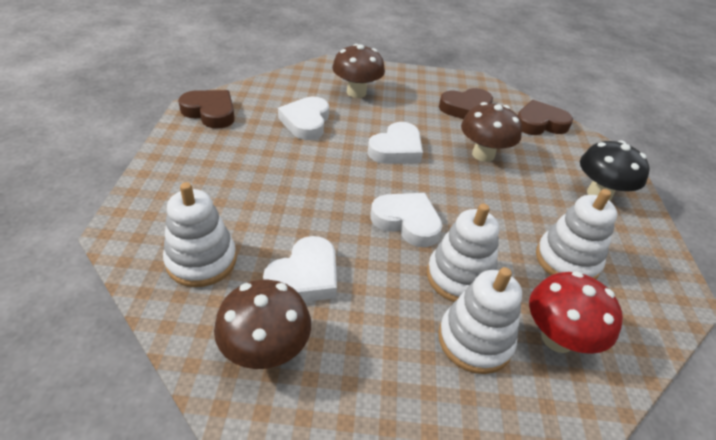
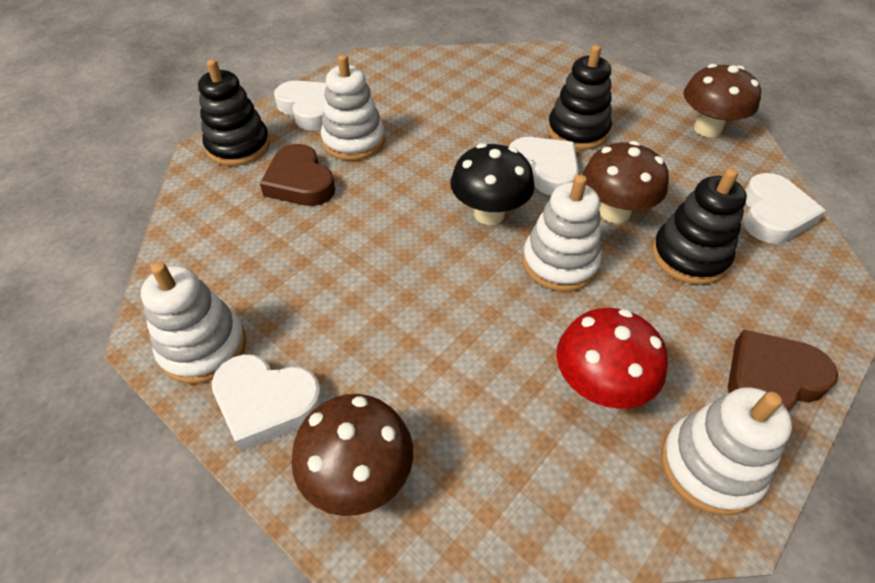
black stacking toy: none = 0 -> [198,59,270,166] [547,45,612,150] [652,168,747,285] = 3
brown heart: [178,90,235,129] [439,88,493,119] [518,100,573,135] = 3 -> [260,144,335,206] [728,330,838,411] = 2

